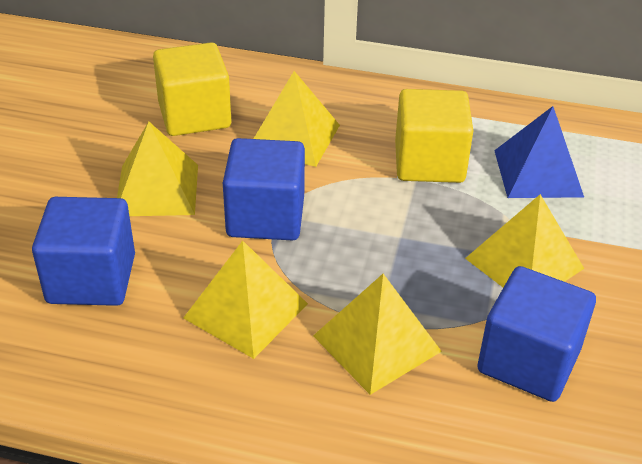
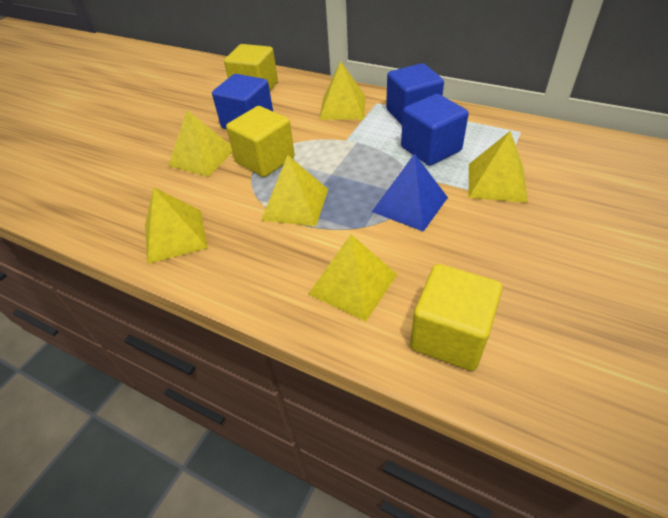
yellow cube: [153,42,231,136] [395,89,473,183] = 2 -> [224,44,278,91] [226,106,295,177] [410,264,502,371] = 3
yellow pyramid: [117,122,198,216] [183,241,308,359] [254,71,340,167] [313,274,442,395] [465,194,584,287] = 5 -> [145,187,208,264] [168,110,232,177] [261,155,328,226] [308,234,397,321] [319,61,366,120] [469,131,528,203] = 6

